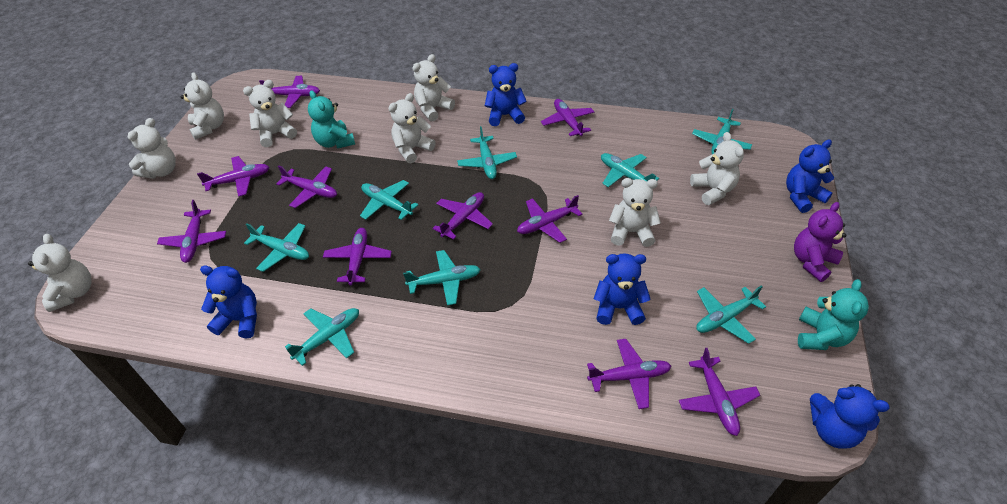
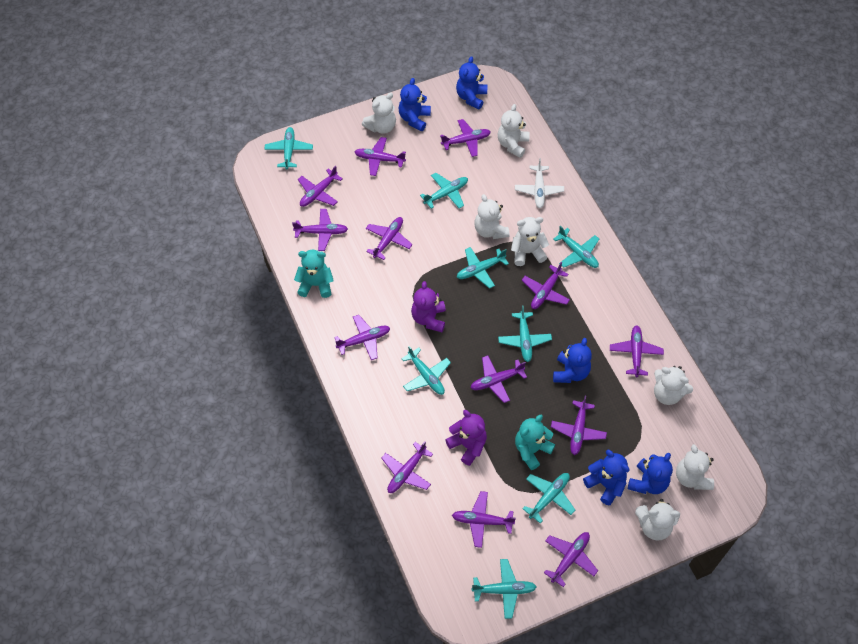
purple plane: [157,200,226,263] [197,156,269,197] [259,76,320,108] [276,166,337,208] [323,228,392,285] [433,192,493,240] [517,195,582,243] [541,99,594,136] [587,339,671,409] [679,348,760,436] = 10 -> [292,209,348,251] [298,166,343,207] [334,315,390,360] [355,137,406,176] [366,217,412,260] [381,441,433,493] [440,119,491,157] [452,491,516,548] [471,355,527,403] [522,262,570,309] [544,532,598,587] [551,396,607,455] [610,325,664,377] = 13
purple teddy bear: [794,202,847,282] = 1 -> [411,281,446,332] [445,410,487,466] = 2
white plane: none = 0 -> [515,158,564,208] = 1
white teddy bear: [28,234,92,312] [128,118,176,179] [181,72,224,140] [243,80,297,147] [388,93,436,163] [413,54,455,121] [609,178,661,247] [690,132,744,205] = 8 -> [362,93,396,134] [474,194,509,239] [498,104,530,158] [511,217,549,266] [635,499,680,541] [654,366,693,405] [676,444,714,490] = 7

